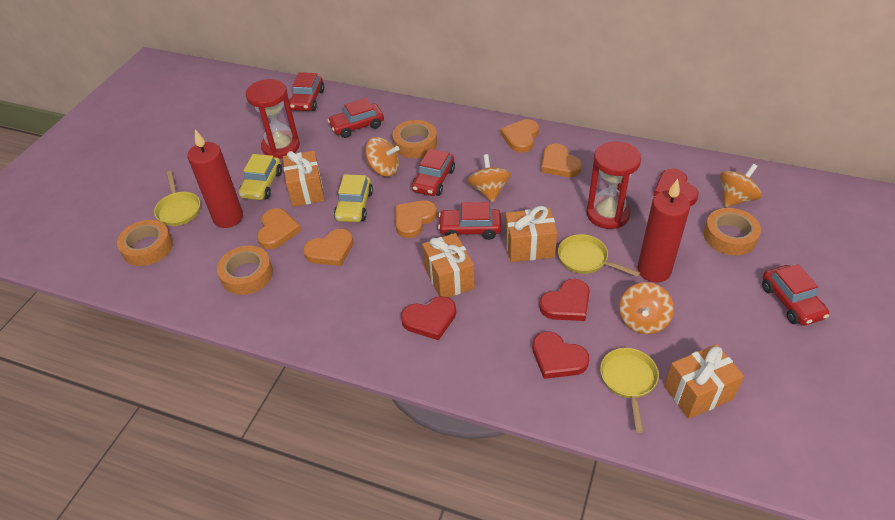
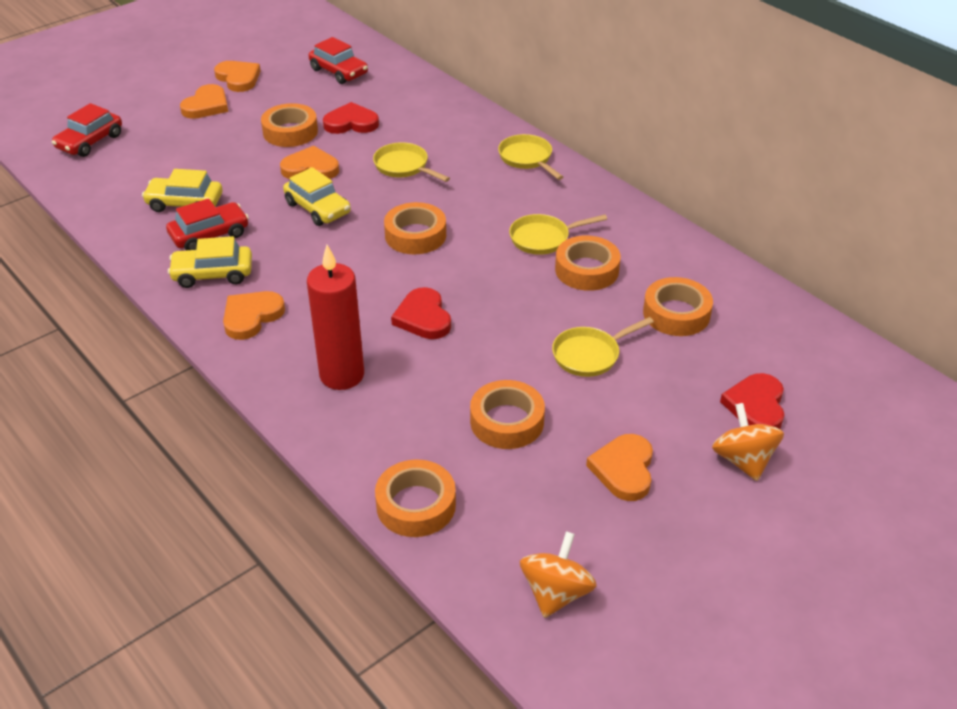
orange gift: [283,151,325,207] [422,233,475,297] [505,206,557,262] [664,344,744,419] = 4 -> none = 0
orange spinning top: [365,137,399,177] [467,154,511,203] [619,282,674,334] [720,164,762,207] = 4 -> [520,531,597,618] [712,403,784,481] = 2
orange tape: [117,220,173,266] [217,246,273,295] [393,120,437,158] [704,208,761,255] = 4 -> [261,103,318,147] [375,459,456,537] [384,202,446,254] [470,380,545,449] [555,236,621,291] [643,277,713,336] = 6
red candle: [187,130,243,228] [637,179,690,283] = 2 -> [307,245,364,390] = 1
red car: [289,72,324,111] [327,98,384,138] [412,148,455,196] [438,202,501,240] [762,264,829,326] = 5 -> [52,103,122,157] [166,198,249,250] [308,37,368,84] = 3
red heart: [401,296,456,340] [532,331,589,379] [539,279,590,321] [653,168,699,206] = 4 -> [323,102,379,134] [391,287,451,339] [720,373,784,429] = 3
red hourglass: [246,79,300,159] [586,141,641,229] = 2 -> none = 0
yellow car: [238,154,282,200] [334,174,373,222] = 2 -> [142,169,222,212] [168,236,252,288] [283,167,351,226] = 3
yellow pan: [154,171,200,226] [558,234,640,277] [600,348,659,433] = 3 -> [373,142,450,182] [498,134,563,180] [509,214,607,255] [552,317,654,377] = 4

